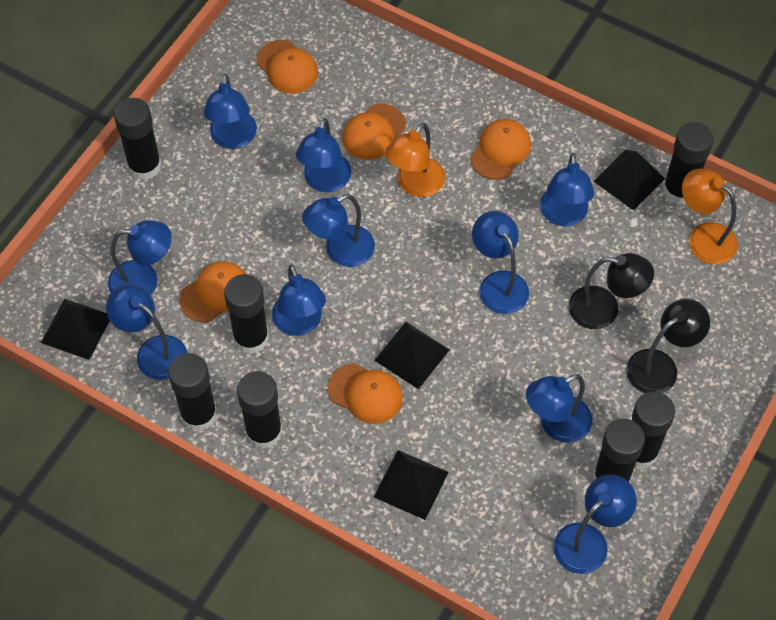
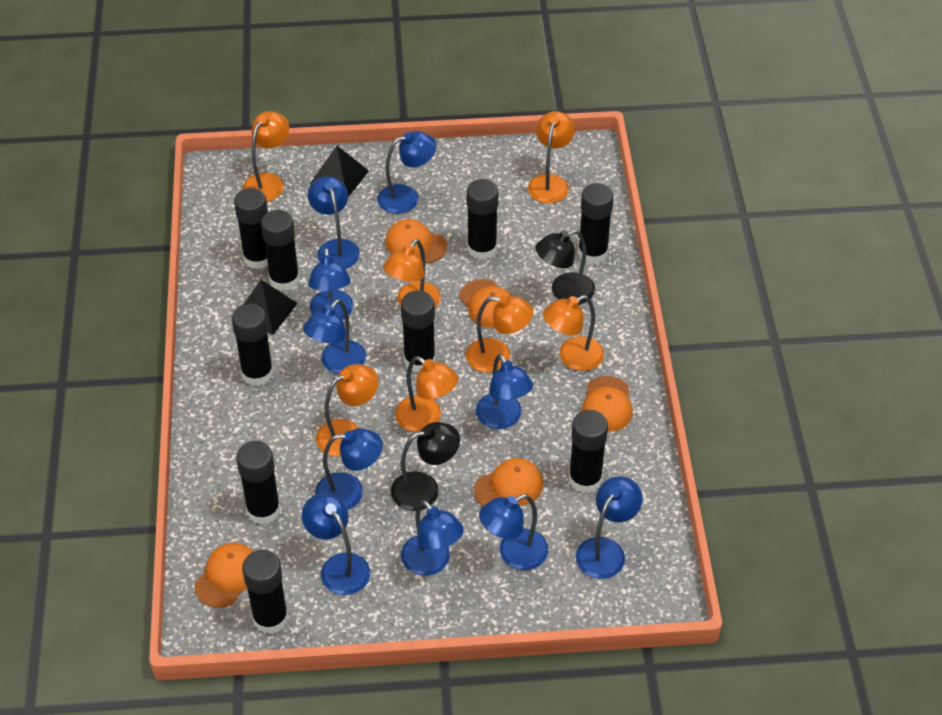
black glue stick: [114,98,162,180] [168,353,217,431] [224,274,269,354] [237,371,282,449] [593,419,645,483] [632,391,675,468] [663,122,714,204] = 7 -> [232,304,274,386] [234,188,268,269] [236,441,281,524] [242,550,289,634] [261,210,300,291] [401,291,436,372] [467,179,499,260] [569,410,608,493] [578,183,614,264] = 9
black pyramid: [41,299,110,360] [374,322,450,389] [374,450,449,520] [594,150,665,211] = 4 -> [243,280,297,335] [310,146,369,197] = 2
orange lamp: [385,123,445,197] [682,168,738,264] = 2 -> [243,111,289,202] [316,364,378,457] [383,239,441,308] [395,356,458,432] [466,295,534,373] [528,111,575,203] [543,295,604,371] = 7

